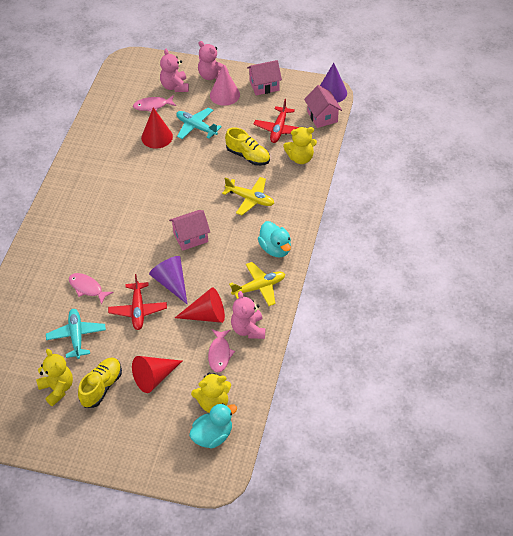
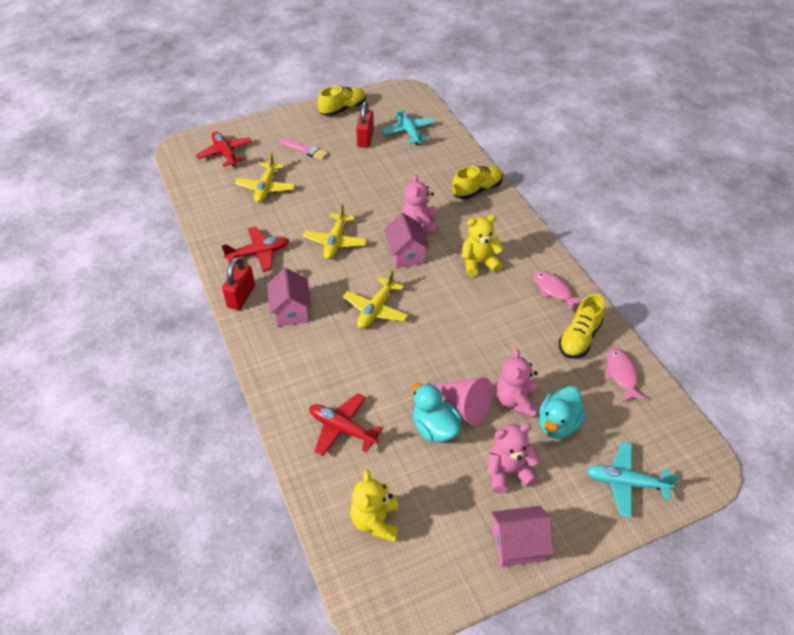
pink brush: none = 0 -> [279,138,328,160] = 1
pink fish: [69,273,113,305] [133,95,176,112] [208,329,235,372] = 3 -> [534,271,583,312] [605,348,646,402] = 2
purple cone: [149,256,188,305] [320,63,347,103] = 2 -> none = 0
red cone: [132,356,182,393] [141,107,173,149] [175,287,225,323] = 3 -> none = 0
red padlock: none = 0 -> [222,257,255,310] [356,101,374,148] = 2
red plane: [108,274,167,330] [254,99,299,143] = 2 -> [196,131,252,167] [221,226,290,272] [309,393,383,456] = 3
yellow plane: [222,177,274,215] [229,262,285,306] = 2 -> [235,152,295,203] [303,203,367,259] [343,270,409,329] = 3
yellow shoe: [78,357,122,408] [225,127,270,166] = 2 -> [318,86,366,116] [452,166,503,199] [559,294,605,358] = 3
yellow teddy bear: [36,349,73,406] [191,373,231,413] [283,127,317,164] = 3 -> [350,470,399,542] [462,214,504,277] = 2

